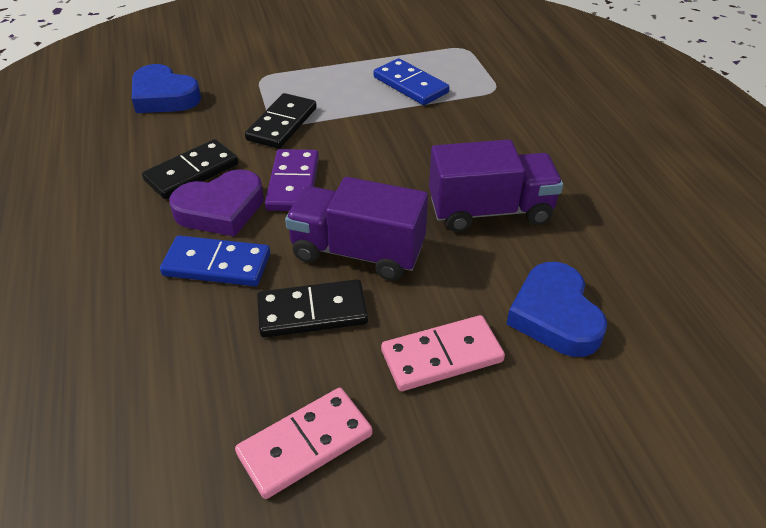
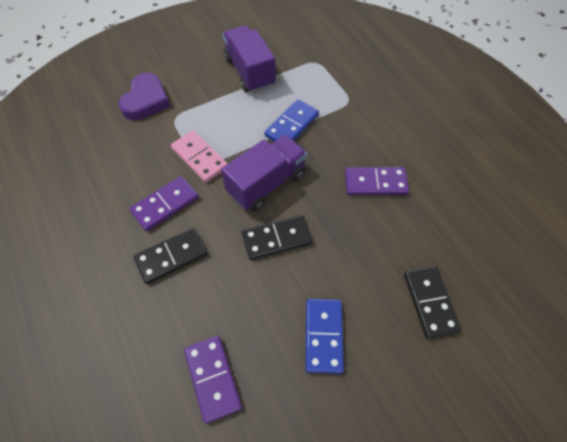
blue heart: [132,64,201,113] [507,262,607,357] = 2 -> none = 0
pink domino: [235,388,372,499] [381,315,505,391] = 2 -> [171,131,228,183] = 1
purple domino: [265,149,319,211] = 1 -> [129,176,199,232] [184,336,242,424] [345,167,409,196] = 3

